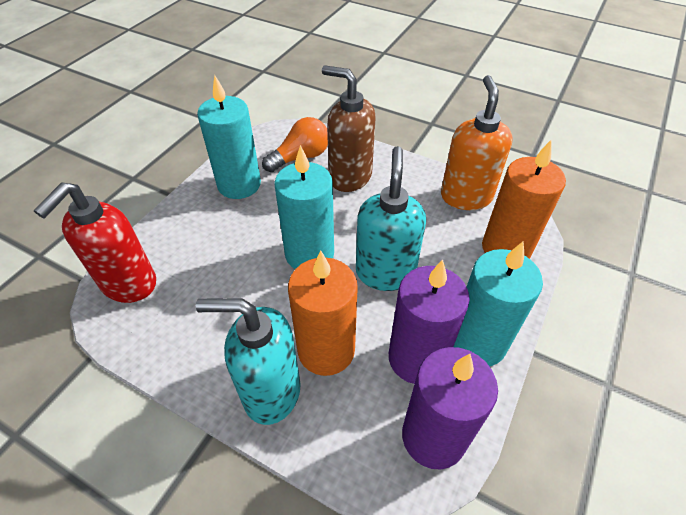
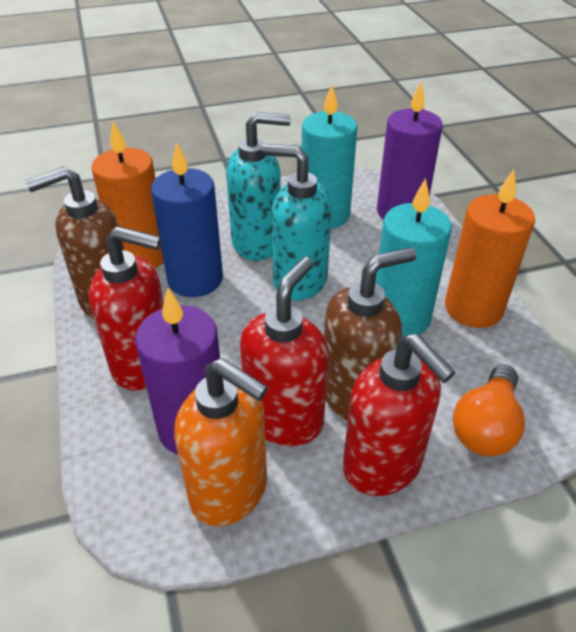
blue candle: none = 0 -> [151,142,223,297] = 1
brown soap dispenser: [322,65,376,192] = 1 -> [25,166,124,319] [324,247,417,421] = 2
red soap dispenser: [34,182,156,303] = 1 -> [89,226,164,391] [240,257,328,446] [343,334,455,496] = 3
turquoise candle: [197,75,261,199] [274,145,334,269] [454,242,543,366] = 3 -> [302,84,357,229] [375,178,452,336] = 2

